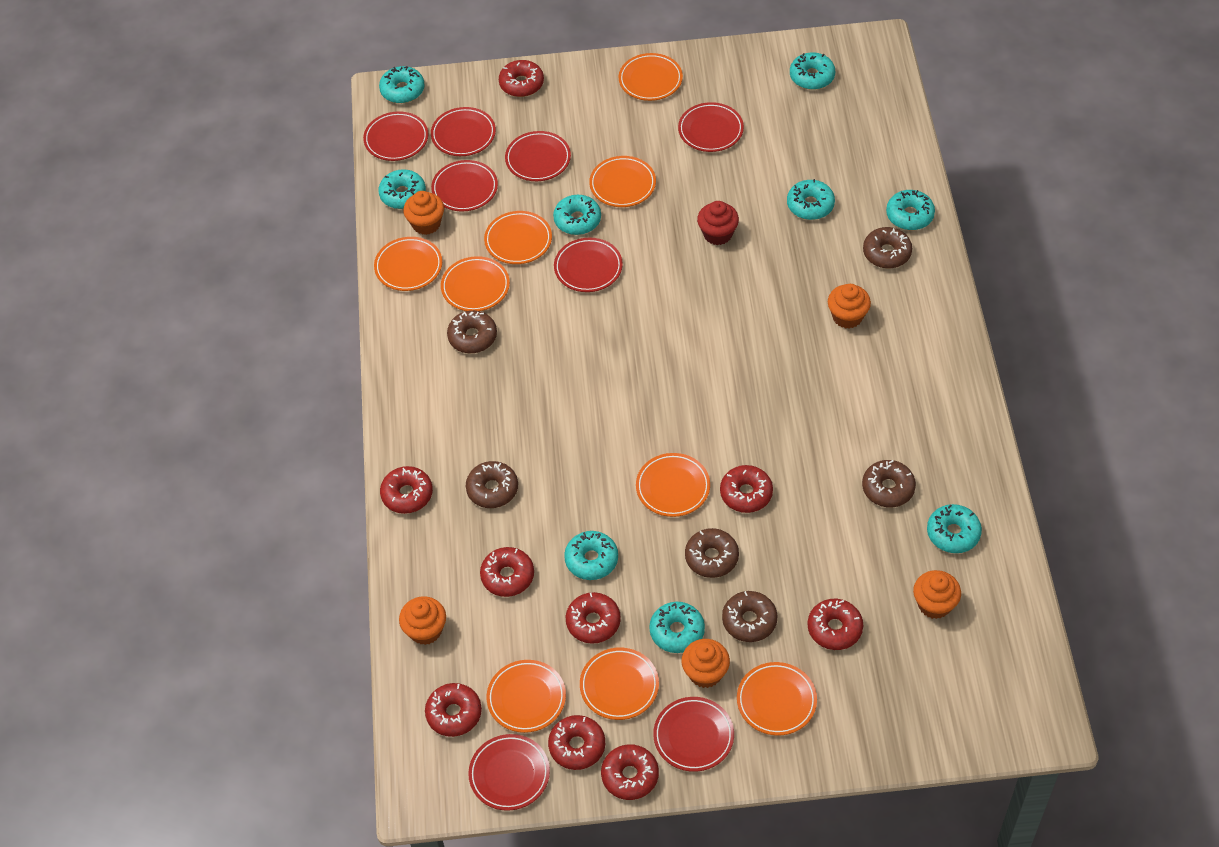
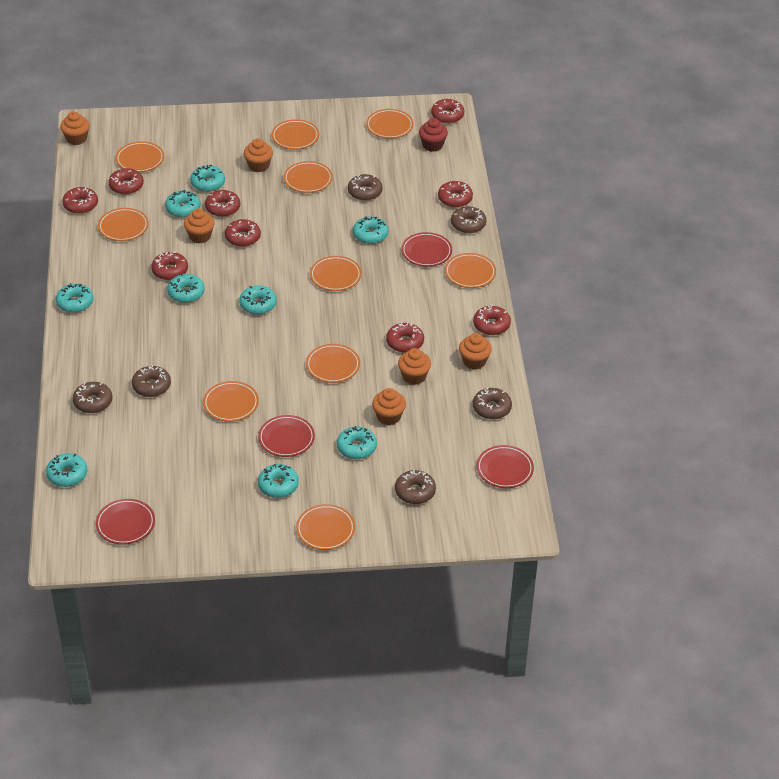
orange cupcake: [399,597,446,645] [403,191,444,235] [681,639,730,688] [828,284,871,329] [913,570,961,619] = 5 -> [60,111,90,145] [184,208,215,243] [244,138,273,172] [372,388,406,425] [398,348,431,385] [459,333,492,370] = 6
orange plate: [374,237,442,291] [441,256,510,311] [484,211,552,264] [487,660,566,733] [580,648,659,720] [589,156,656,207] [619,53,683,101] [636,453,710,517] [737,662,817,735] = 9 -> [98,208,149,241] [116,141,164,172] [203,381,259,422] [272,119,319,150] [284,161,333,193] [296,504,355,550] [306,344,360,383] [310,256,362,291] [366,109,413,139] [445,253,496,288] = 10
red plate: [363,111,428,161] [431,107,496,156] [431,160,498,211] [468,734,550,811] [505,131,571,181] [554,238,623,292] [653,697,734,772] [678,102,744,152] = 8 -> [96,499,155,545] [258,415,315,457] [401,232,452,267] [476,445,534,488] = 4

